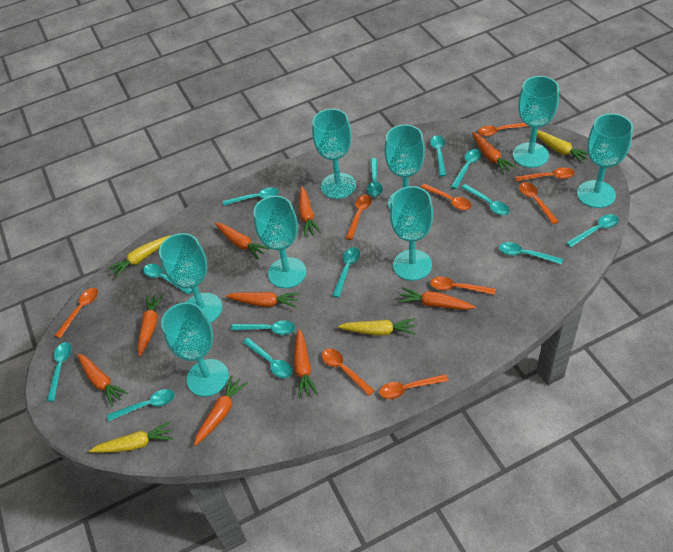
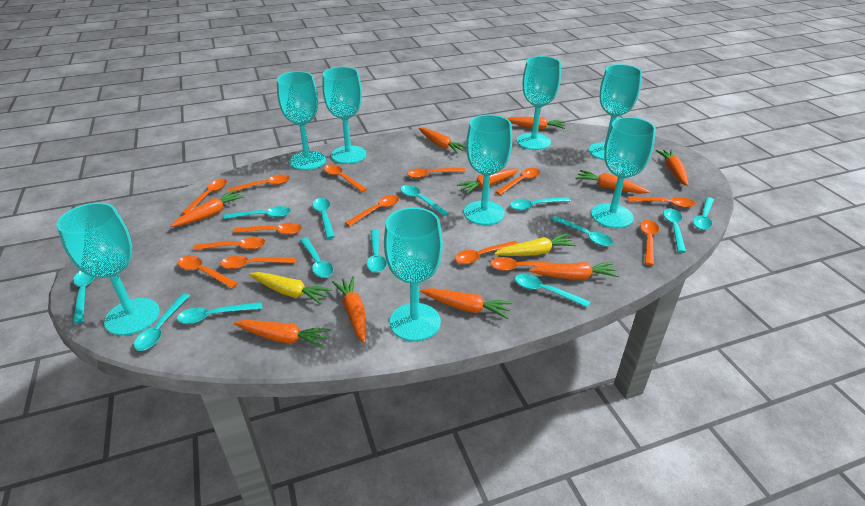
orange carrot: [77,353,128,406] [137,294,163,357] [194,375,248,446] [215,223,269,260] [226,292,299,308] [294,329,318,398] [299,186,321,237] [398,287,476,310] [472,132,517,174] = 9 -> [171,190,244,227] [234,320,331,348] [332,276,366,343] [419,128,466,154] [420,288,513,319] [457,169,519,194] [506,117,565,130] [529,262,619,280] [576,170,650,194] [656,150,688,186] = 10
orange spoon: [55,288,98,338] [322,348,375,396] [345,195,371,240] [379,374,449,399] [421,184,472,210] [430,277,496,295] [478,123,529,136] [515,167,575,182] [519,182,559,224] = 9 -> [178,256,238,288] [182,179,227,215] [193,237,265,250] [220,256,296,269] [228,175,290,192] [233,223,302,235] [324,165,367,192] [345,195,399,227] [407,168,465,178] [455,241,519,264] [490,257,562,271] [495,168,540,195] [628,197,695,208] [640,220,659,266] = 14
yellow carrot: [89,421,173,453] [107,235,171,278] [338,318,416,336] [537,130,588,164] = 4 -> [249,272,332,304] [494,233,576,256] = 2

